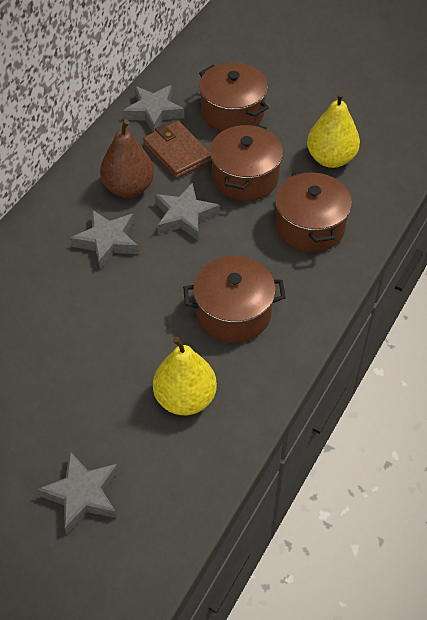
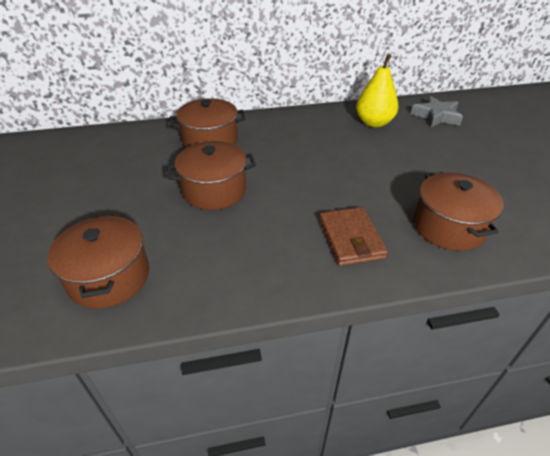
brown pear: [100,119,154,198] = 1 -> none = 0
grey star: [37,451,119,534] [70,210,139,269] [123,85,184,132] [155,182,220,241] = 4 -> [411,96,463,128] = 1
yellow pear: [153,337,217,415] [307,92,360,168] = 2 -> [356,54,398,128] = 1

